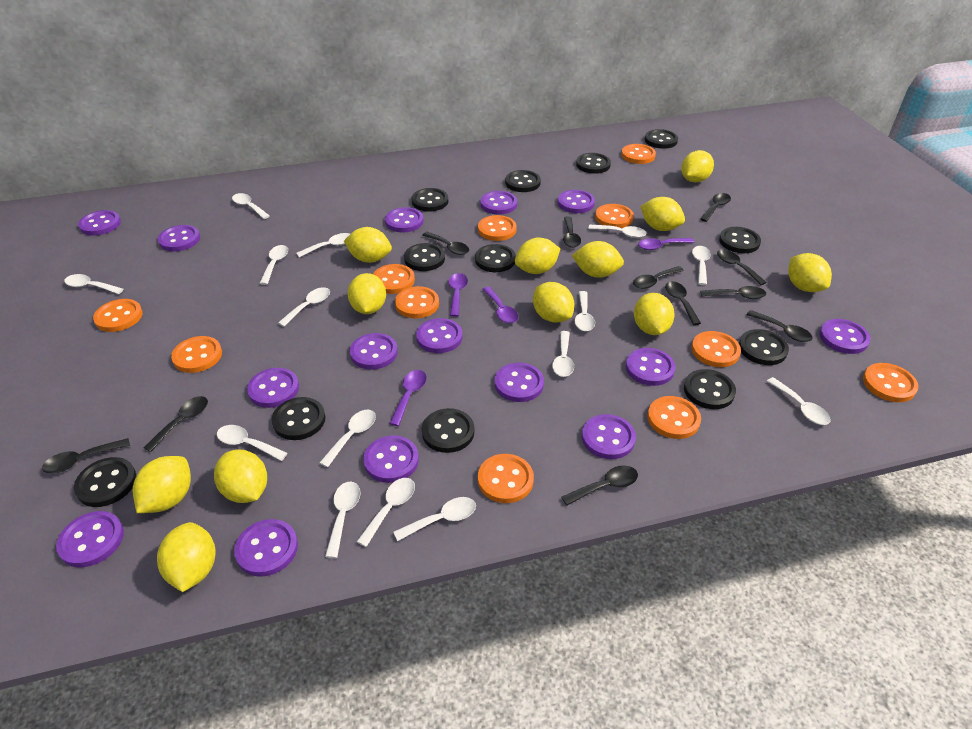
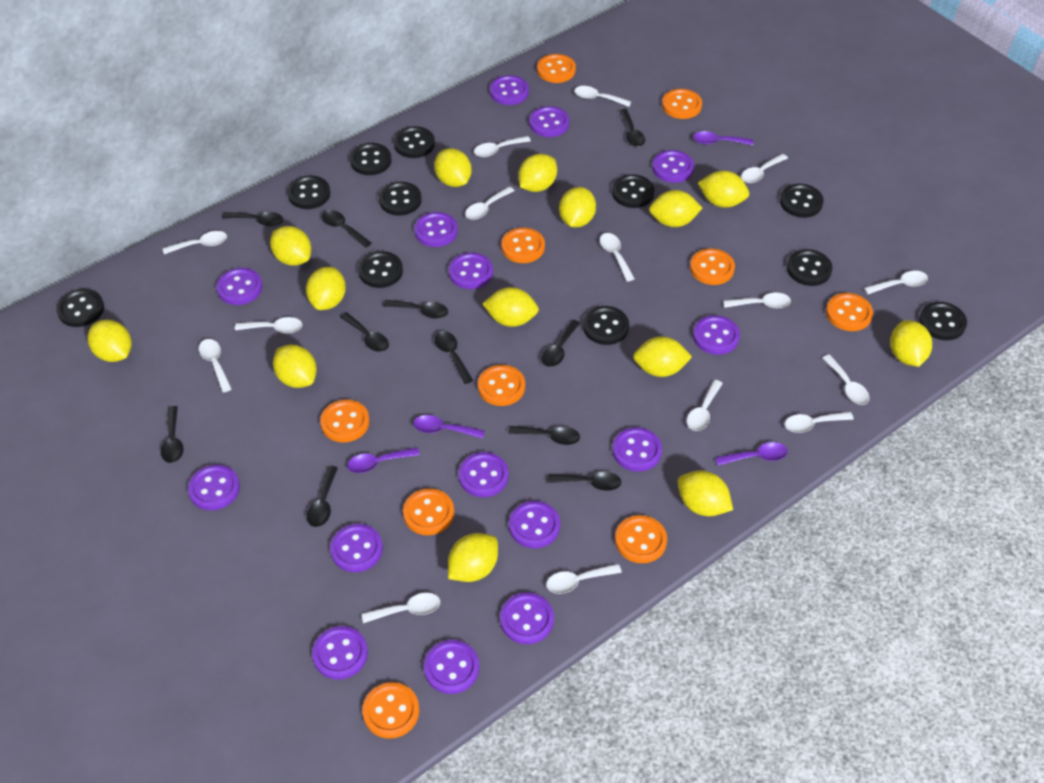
black button: [74,457,137,507] [272,397,325,440] [404,243,445,271] [412,188,448,212] [422,408,475,453] [475,244,516,272] [505,170,541,192] [576,153,611,174] [645,129,678,149] [684,369,736,409] [719,227,761,253] [739,329,789,365] = 12 -> [56,289,104,327] [287,176,330,209] [350,143,392,175] [358,251,403,288] [379,182,422,216] [394,126,435,158] [583,306,629,345] [612,174,654,208] [780,184,824,218] [787,249,832,286] [919,302,967,340] = 11
orange button: [93,299,143,332] [171,336,222,373] [373,264,415,294] [395,286,439,318] [478,215,517,241] [478,454,534,503] [595,204,634,228] [621,144,656,164] [647,396,701,439] [691,331,741,367] [863,363,919,402] = 11 -> [320,400,370,442] [362,682,419,739] [403,488,454,535] [478,365,525,406] [501,228,545,263] [537,54,576,83] [615,515,667,563] [662,89,702,119] [690,248,735,285] [826,293,873,331] = 10
yellow lemon: [133,456,191,513] [157,522,215,592] [214,450,267,503] [344,227,392,263] [348,273,386,314] [515,238,560,274] [533,282,574,323] [572,241,624,278] [634,293,675,335] [640,197,685,231] [681,150,714,182] [788,253,832,292] = 12 -> [88,320,132,362] [270,226,311,266] [273,345,317,388] [306,267,346,310] [434,148,472,187] [448,533,498,582] [482,287,539,327] [518,154,557,192] [559,187,596,228] [633,336,692,377] [649,190,702,227] [678,470,733,516] [698,171,749,208] [890,320,932,367] = 14

